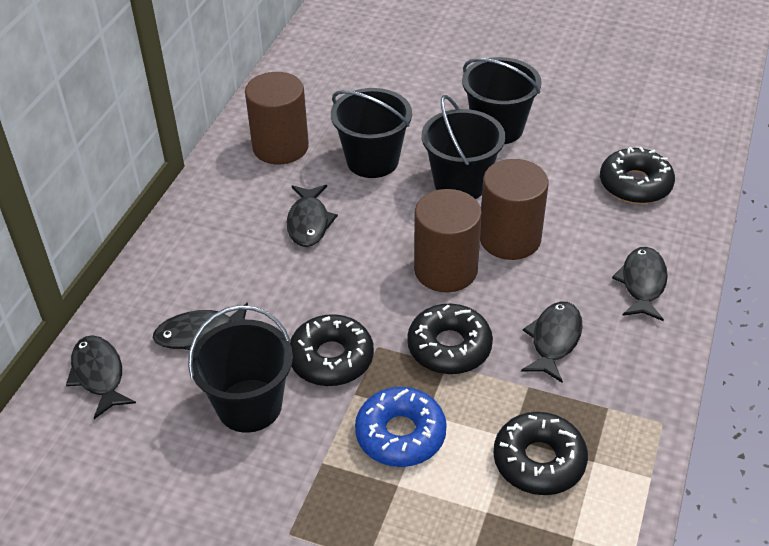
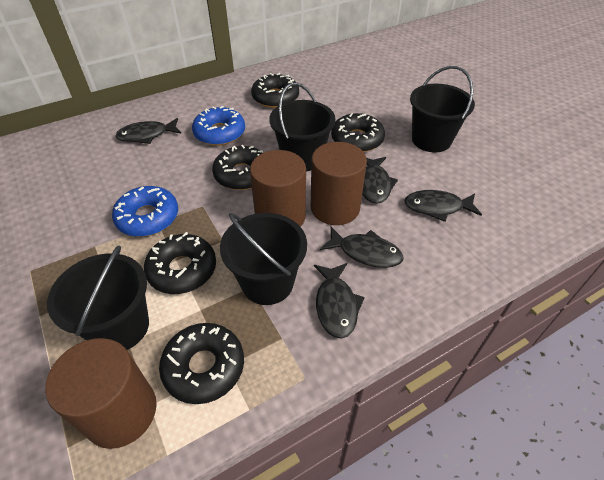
black donut: [290,314,374,386] [407,304,493,374] [493,412,588,495] [600,147,675,204] = 4 -> [144,232,216,294] [159,323,244,404] [212,145,263,190] [251,73,299,108] [331,113,385,152] = 5
blue donut: [355,387,447,467] = 1 -> [112,186,178,237] [192,106,245,146] = 2

